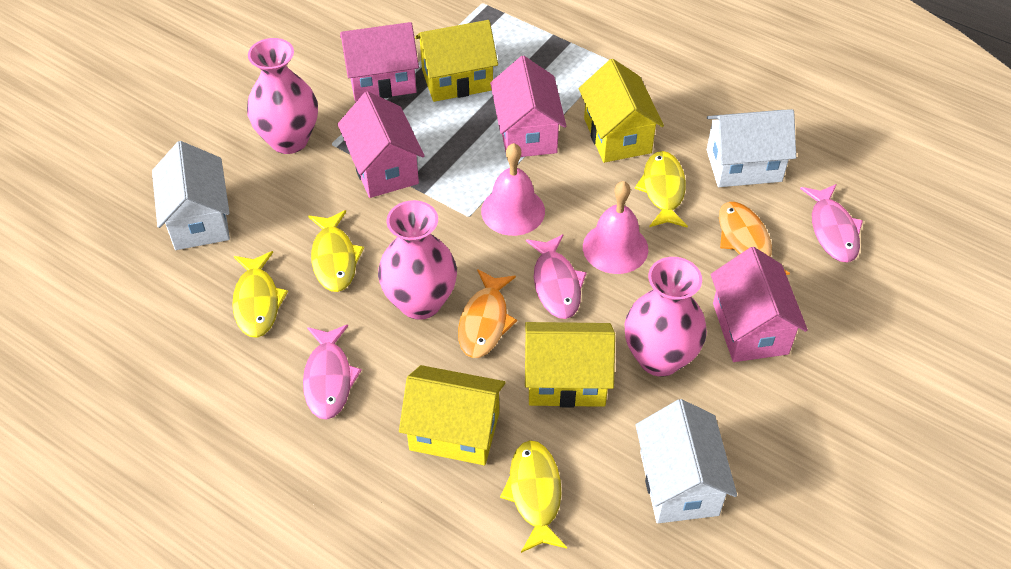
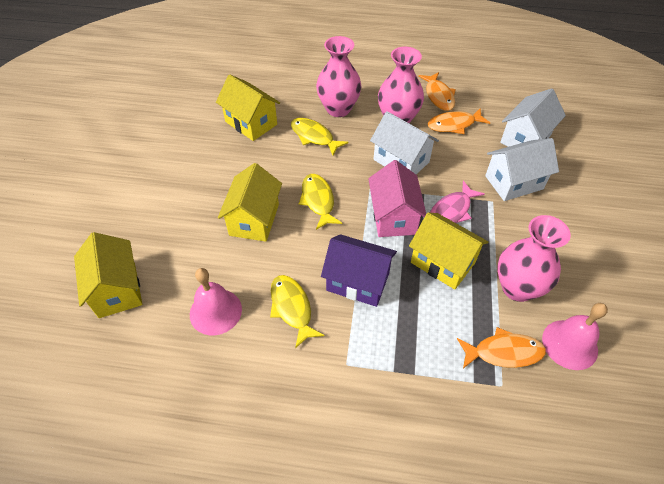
orange fish: [458,269,517,358] [719,202,790,275] = 2 -> [419,72,456,111] [427,109,490,134] [457,327,546,369] = 3
pink fish: [303,324,362,420] [526,234,587,319] [800,184,863,263] = 3 -> [430,181,485,223] = 1
pink house: [337,91,425,198] [340,22,419,102] [490,56,566,157] [711,247,808,362] = 4 -> [368,160,426,237] = 1
purple house: none = 0 -> [321,234,397,307] = 1
yellow fish: [232,251,288,338] [308,210,364,292] [500,440,567,553] [635,151,688,228] = 4 -> [270,275,325,348] [291,118,348,155] [299,174,342,230] = 3

